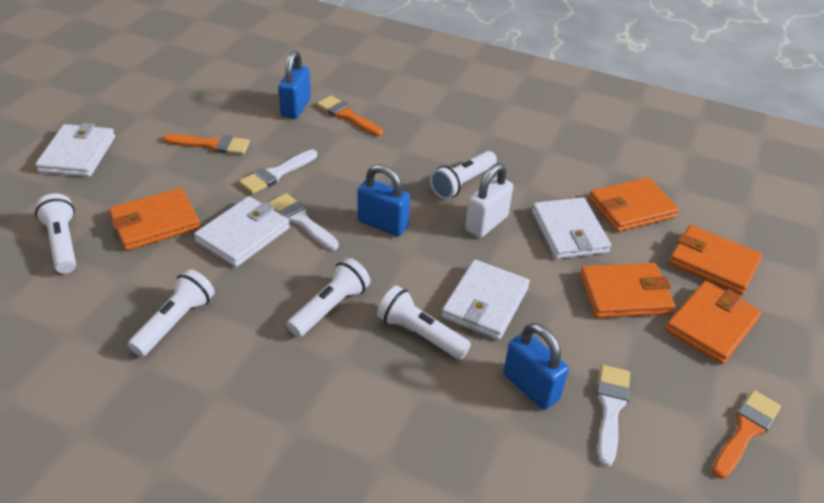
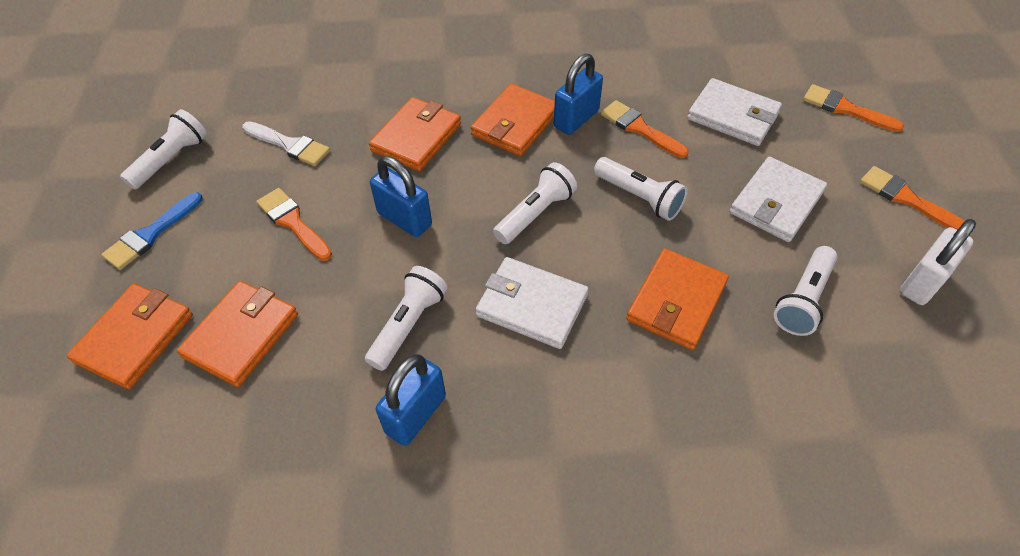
blue brush: none = 0 -> [101,192,203,270] = 1
orange brush: [163,134,250,155] [317,96,383,136] [712,390,781,479] = 3 -> [256,188,332,261] [601,100,689,158] [803,84,904,132] [860,166,964,230] = 4
white brush: [239,150,317,194] [268,193,339,250] [597,365,630,467] = 3 -> [242,121,330,166] = 1
white wallet: [35,123,115,177] [194,196,290,267] [441,260,530,340] [532,197,611,259] = 4 -> [475,257,589,349] [687,78,782,146] [730,157,827,242] = 3

